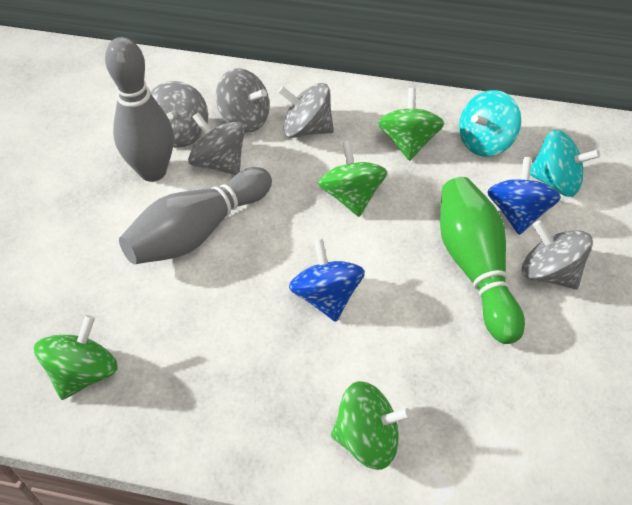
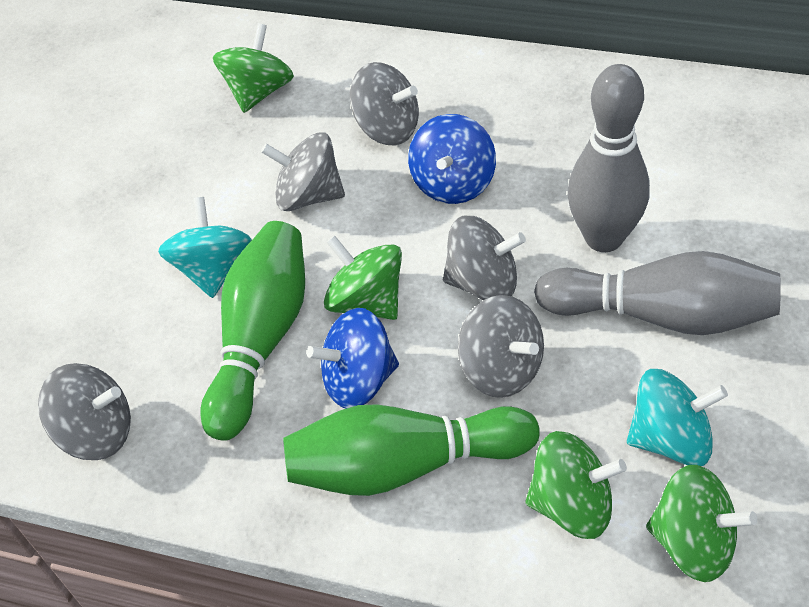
green bowling pin: [440,177,525,344] = 1 -> [200,221,305,440] [283,404,540,496] = 2

